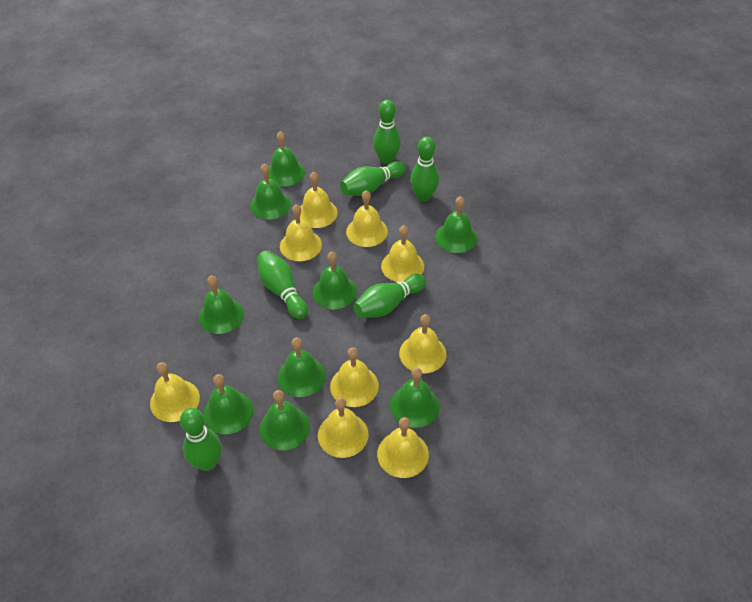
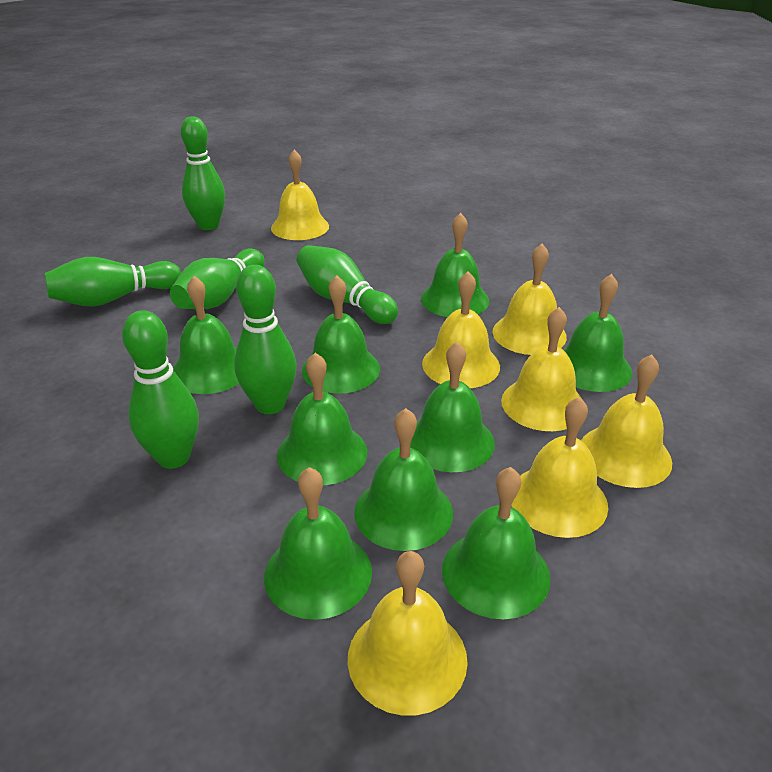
yellow bell: [150,362,200,422] [280,204,322,261] [300,172,338,228] [318,397,369,458] [330,347,379,407] [346,190,388,247] [377,417,429,478] [381,225,424,282] [399,314,447,374] = 9 -> [271,150,329,240] [348,551,468,716] [422,271,500,388] [493,244,567,355] [501,307,583,431] [511,397,608,538] [581,354,672,488] = 7

